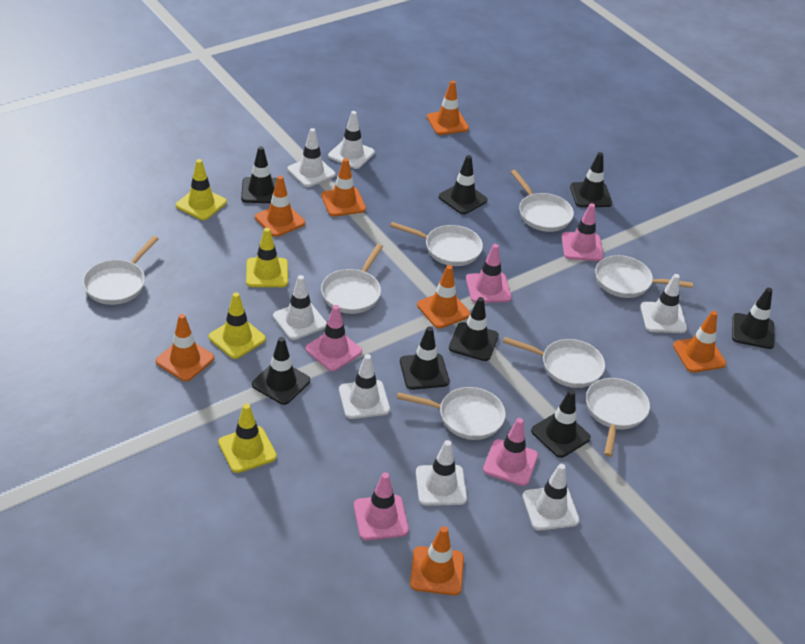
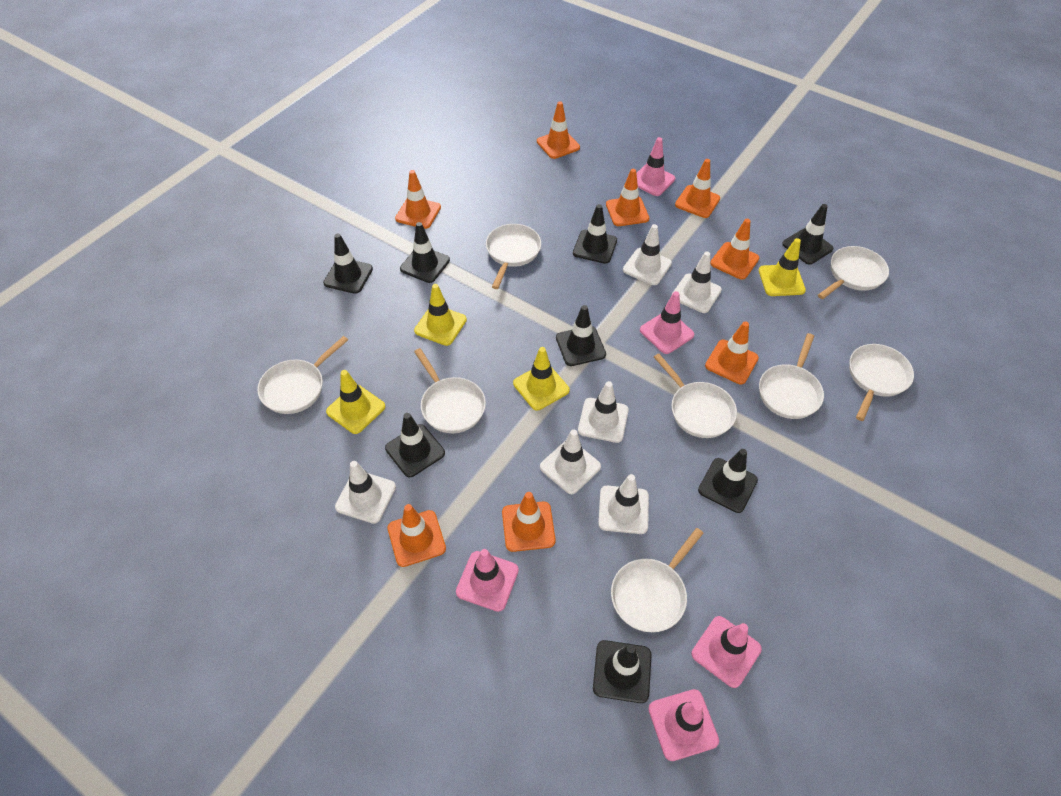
orange traffic cone: [156,314,214,381] [255,176,305,237] [321,158,366,217] [410,526,464,595] [417,265,470,329] [427,80,469,135] [673,311,726,373] = 7 -> [388,504,446,567] [395,170,441,229] [502,492,556,552] [537,101,580,159] [606,169,649,226] [675,159,720,218] [705,321,759,384] [710,219,759,280] = 8
white traffic cone: [273,275,327,340] [287,128,335,187] [328,111,375,169] [339,354,390,419] [416,440,467,506] [522,464,580,531] [640,274,687,333] = 7 -> [335,461,396,524] [540,429,601,494] [578,381,629,443] [598,474,649,534] [623,224,672,285] [671,251,722,313] = 6

